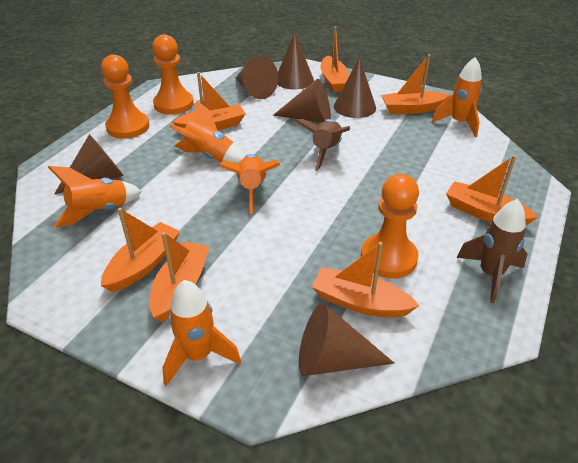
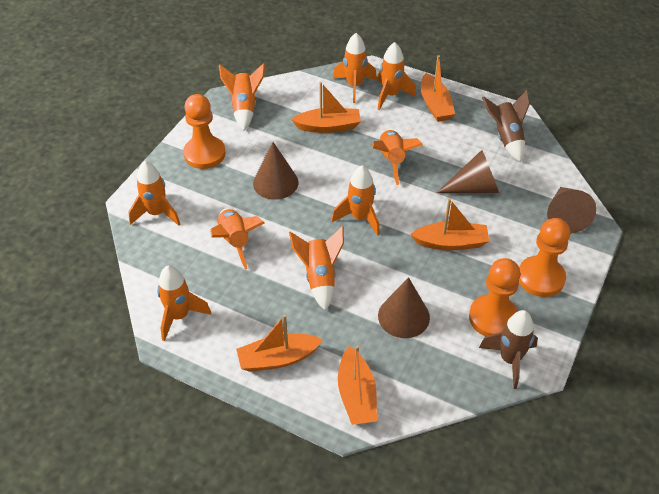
brown cone: [54,134,124,195] [236,56,278,99] [273,79,331,122] [278,32,314,90] [299,303,395,376] [334,57,376,118] = 6 -> [253,142,298,200] [378,277,430,338] [437,150,499,193] [547,187,597,233] = 4
orange boat: [101,208,180,292] [149,232,209,322] [173,72,245,130] [312,242,419,317] [320,27,349,92] [381,54,450,114] [446,155,538,226] = 7 -> [236,314,323,372] [291,82,361,133] [338,346,377,425] [410,198,490,251] [421,55,455,122] = 5
orange rocket: [48,166,142,228] [162,280,241,386] [169,100,244,163] [219,154,280,214] [432,57,482,137] = 5 -> [129,161,180,226] [157,265,211,341] [210,209,265,269] [219,63,265,131] [289,226,344,311] [331,165,380,236] [333,33,377,103] [372,130,423,185] [377,42,416,110] = 9

